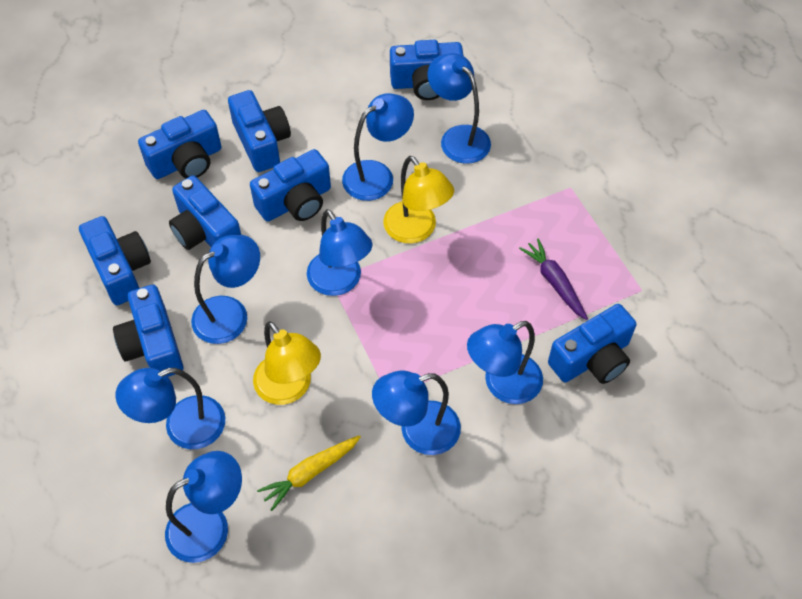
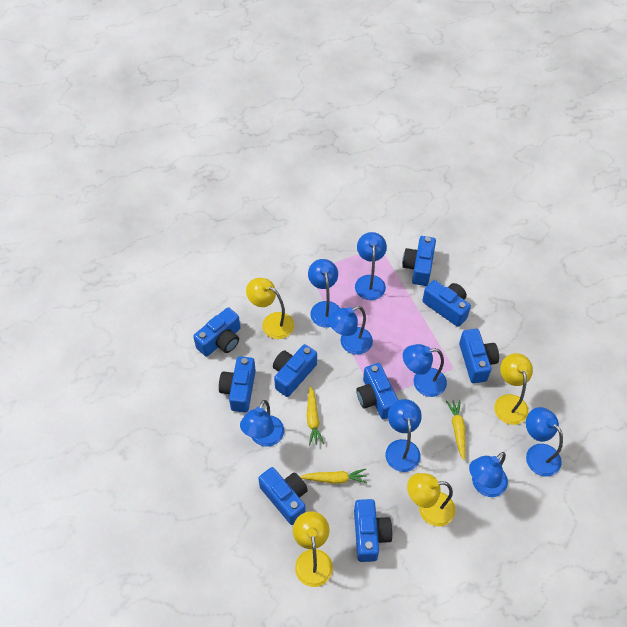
blue camera: [79,216,151,305] [113,285,183,377] [138,110,222,179] [169,175,241,250] [228,90,291,172] [250,149,331,221] [390,40,464,100] [548,304,636,384] = 8 -> [193,307,241,357] [219,356,256,412] [258,467,308,525] [273,344,317,397] [354,499,393,562] [356,363,398,419] [402,236,436,286] [422,280,471,327] [459,329,499,383] = 9
purple carrot: [519,238,588,320] = 1 -> none = 0
yellow carrot: [257,435,361,511] = 1 -> [300,469,367,484] [307,386,324,445] [446,400,465,460] = 3
yellow lamp: [253,321,321,405] [383,156,454,244] = 2 -> [246,278,294,339] [293,511,333,587] [407,473,455,527] [494,353,533,425] = 4

